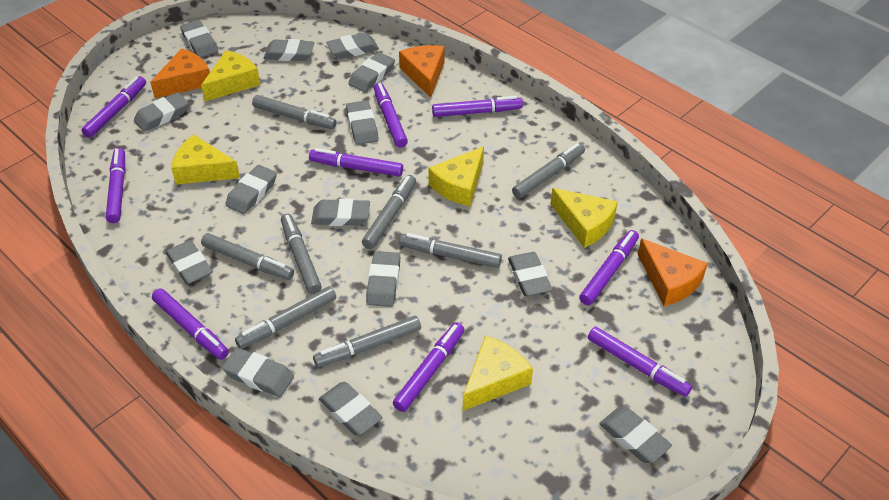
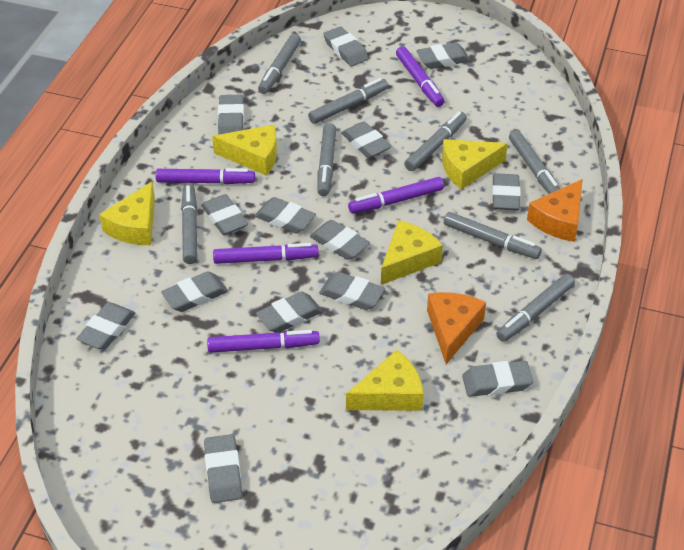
orange cheese: [150,48,210,98] [399,45,444,98] [638,238,708,306] = 3 -> [427,292,486,364] [527,179,582,242] = 2
purple marker: [81,76,146,138] [106,148,125,223] [152,288,229,360] [309,148,403,177] [374,83,408,148] [393,322,464,412] [432,96,523,117] [579,230,639,305] [588,327,692,397] = 9 -> [155,168,255,184] [207,330,320,353] [213,243,318,264] [348,177,444,214] [396,46,444,107] = 5

